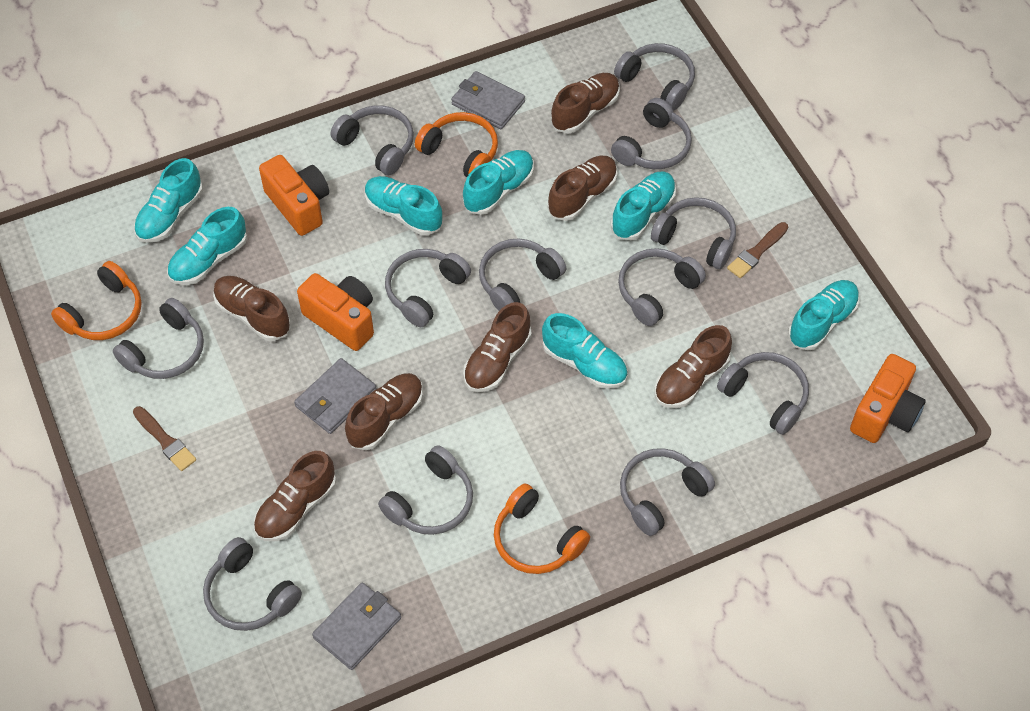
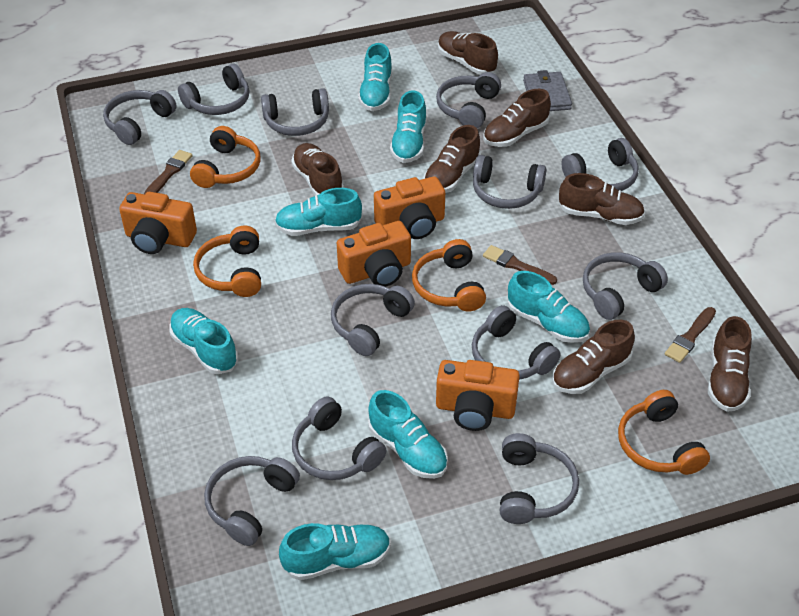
brown brush: [133,406,196,471] [727,222,788,278] = 2 -> [144,150,193,194] [483,245,557,285] [665,307,716,363] = 3
grey wallet: [294,358,377,434] [312,582,401,670] [451,71,525,129] = 3 -> [523,70,572,111] = 1
orange camera: [259,155,329,236] [297,273,374,351] [850,354,926,443] = 3 -> [119,192,197,254] [337,221,411,287] [374,177,445,239] [436,360,520,431] = 4
orange headphones: [51,261,142,340] [415,112,498,177] [494,483,590,574] = 3 -> [190,126,261,188] [193,226,261,297] [412,239,486,312] [618,390,710,475] = 4

